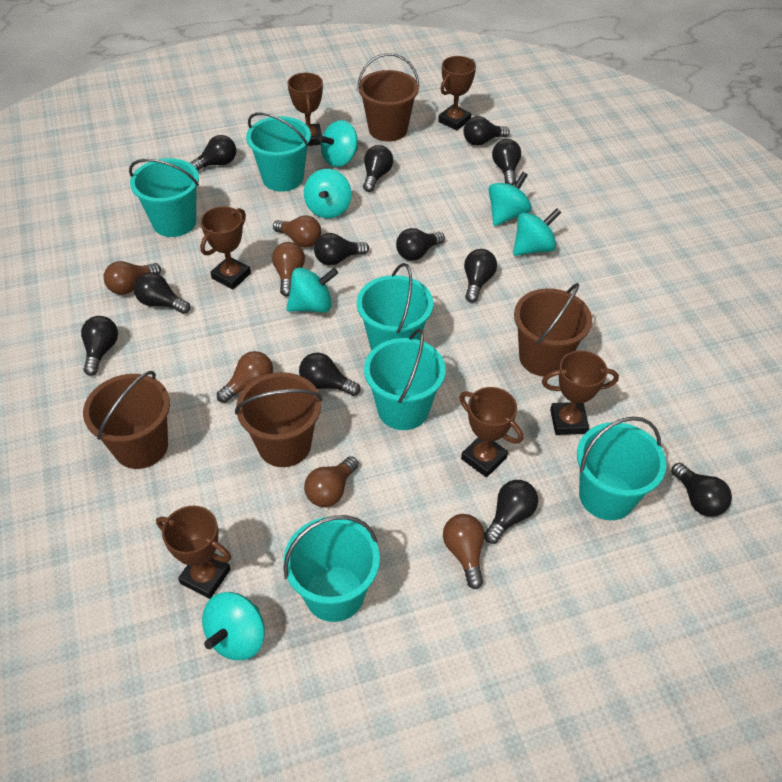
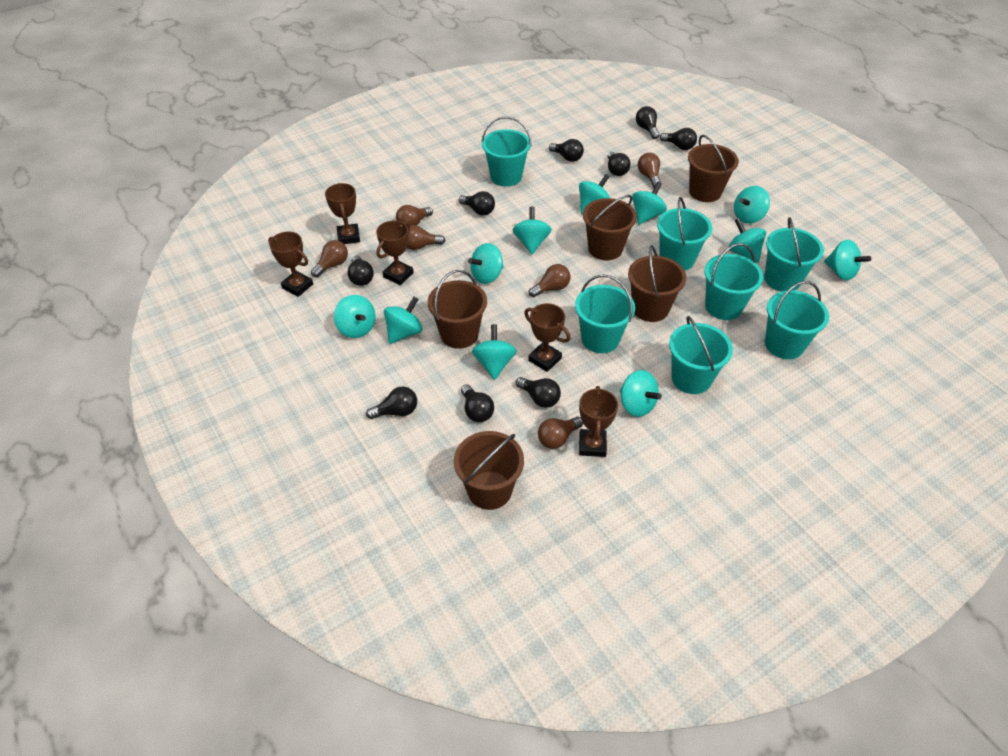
black light bulb: [81,316,118,376] [134,272,190,314] [189,135,236,171] [299,353,360,396] [314,233,369,265] [363,145,393,192] [396,228,445,261] [463,116,510,146] [464,249,497,303] [484,480,538,544] [492,139,521,186] [671,463,732,517] = 12 -> [347,256,374,286] [366,387,417,419] [459,191,495,215] [461,384,494,422] [516,377,561,408] [549,139,584,162] [608,152,630,176] [636,106,660,139] [660,128,697,150] = 9
brown bucket: [83,371,170,469] [235,372,323,467] [357,53,420,141] [514,283,592,377] = 4 -> [428,270,487,349] [454,431,524,510] [583,195,637,260] [628,245,686,322] [688,135,739,202] = 5
brown trophy: [156,506,231,599] [200,206,251,289] [288,73,323,146] [438,56,476,130] [459,387,523,478] [542,350,619,435] = 6 -> [268,232,313,297] [325,183,360,244] [376,221,414,285] [524,303,570,372] [579,386,618,457] = 5
turquoise bucket: [129,158,199,237] [246,112,311,192] [283,515,380,622] [357,263,433,351] [364,329,446,430] [577,416,666,520] = 6 -> [481,116,532,187] [575,274,635,353] [657,197,712,271] [669,316,733,394] [704,243,763,320] [764,217,824,292] [765,281,829,359] = 7
turquoise spinning top: [202,592,265,660] [286,268,338,313] [304,169,352,218] [318,120,358,167] [488,172,532,226] [513,208,561,256] = 6 -> [334,295,376,338] [384,297,422,344] [468,243,504,284] [472,324,517,380] [513,206,551,254] [579,174,610,214] [620,370,662,417] [632,182,667,225] [729,218,766,263] [734,186,770,224] [824,239,871,280] = 11

